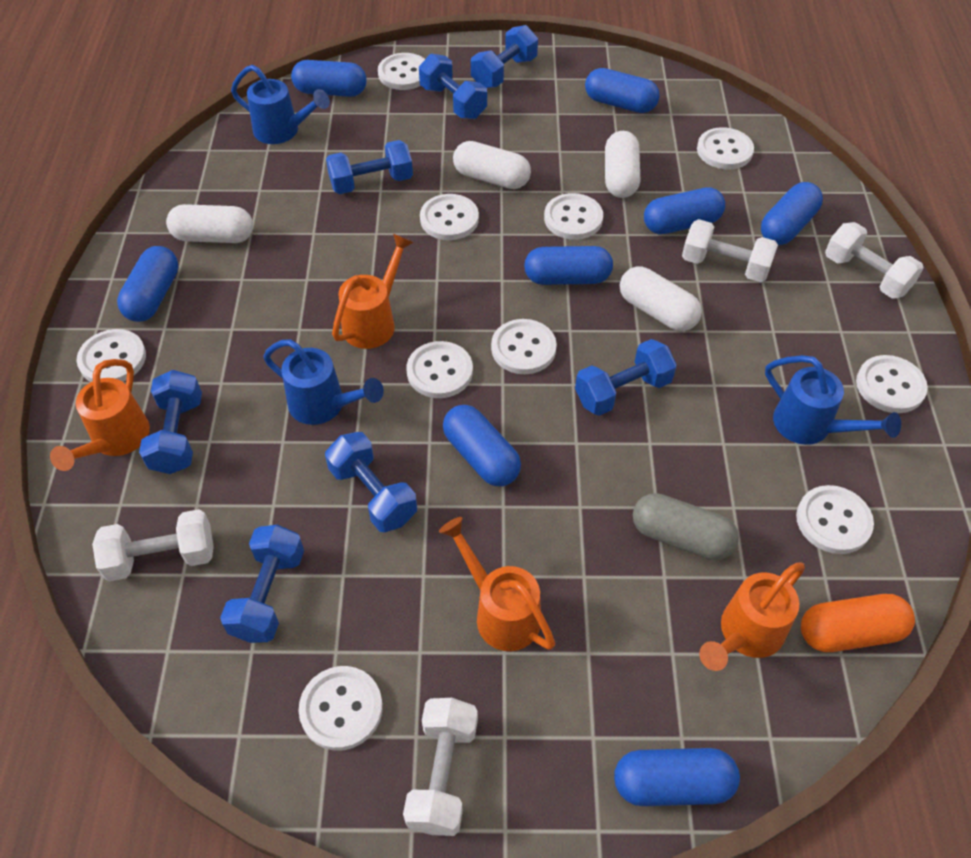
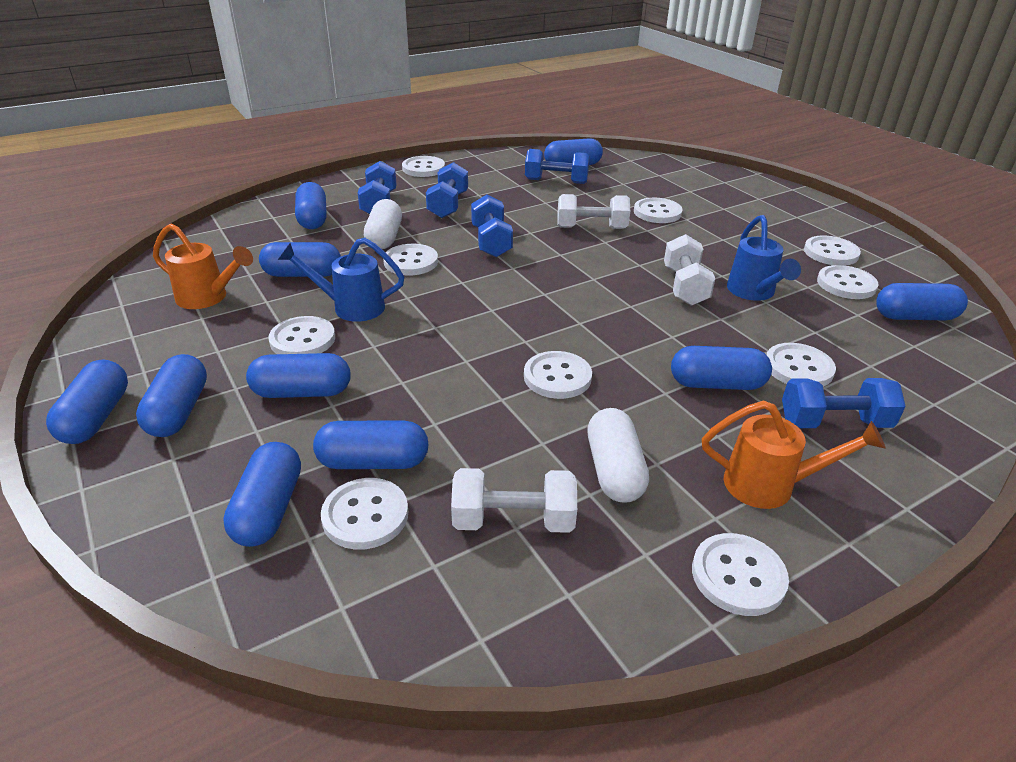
blue capsule: [117,246,179,322] [291,60,367,97] [443,405,521,486] [524,246,613,285] [585,68,660,113] [614,748,740,806] [644,187,725,234] [761,182,823,245] = 8 -> [46,360,128,444] [136,354,207,437] [223,442,301,547] [246,353,351,398] [259,242,341,277] [295,182,327,229] [313,421,429,469] [544,138,603,165] [671,346,772,390] [876,283,968,320] = 10
blue dumbbell: [139,370,202,474] [220,525,304,643] [325,432,417,532] [326,140,413,194] [419,53,487,119] [471,25,538,88] [575,339,677,416] = 7 -> [358,161,397,214] [426,162,468,218] [471,195,513,257] [525,149,590,184] [782,378,906,428] = 5
blue watering can: [231,65,330,144] [263,339,384,425] [765,355,901,445] = 3 -> [278,238,404,322] [727,215,801,301] = 2
grey capsule: [633,493,739,560] = 1 -> none = 0
orange capsule: [801,594,915,652] = 1 -> none = 0
orange watering can: [50,359,150,471] [332,234,414,349] [439,517,555,651] [699,563,805,671] = 4 -> [153,223,253,309] [702,400,885,509] = 2
white capsule: [166,204,253,243] [453,141,531,189] [605,131,641,198] [620,266,702,331] = 4 -> [364,199,402,249] [588,408,649,503] = 2
white dumbbell: [92,509,214,581] [403,698,478,836] [682,219,778,282] [825,222,924,299] = 4 -> [451,468,577,533] [558,194,630,229] [664,234,715,306] = 3

